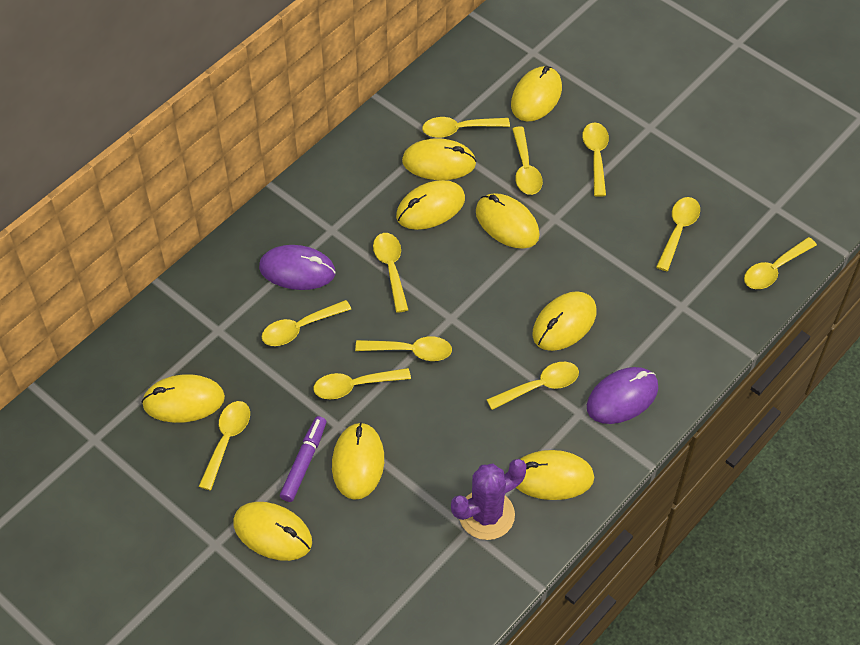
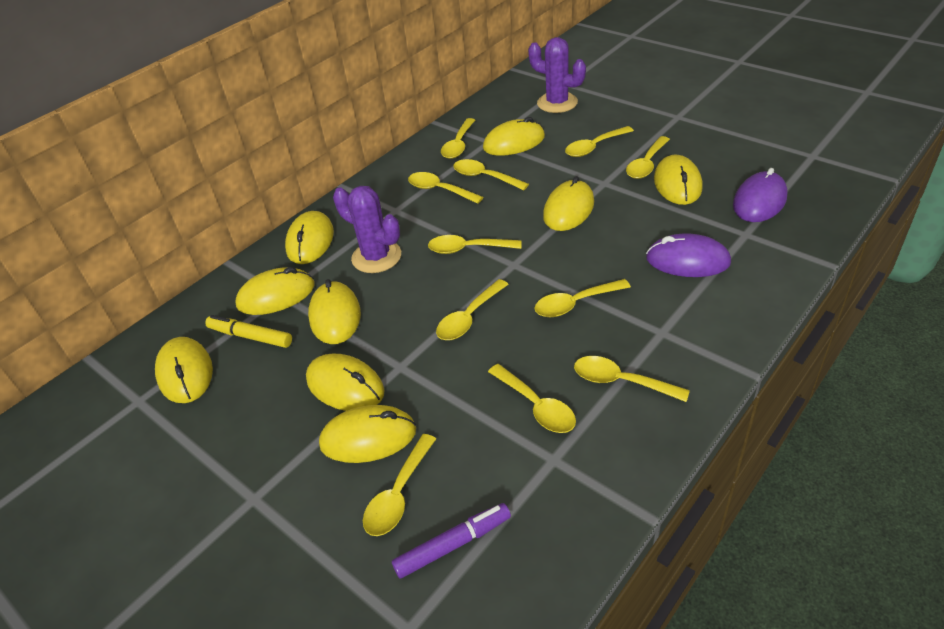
purple cactus: [451,459,527,540] = 1 -> [333,186,401,273] [528,37,586,113] = 2
yellow marker: none = 0 -> [205,315,292,348] = 1

